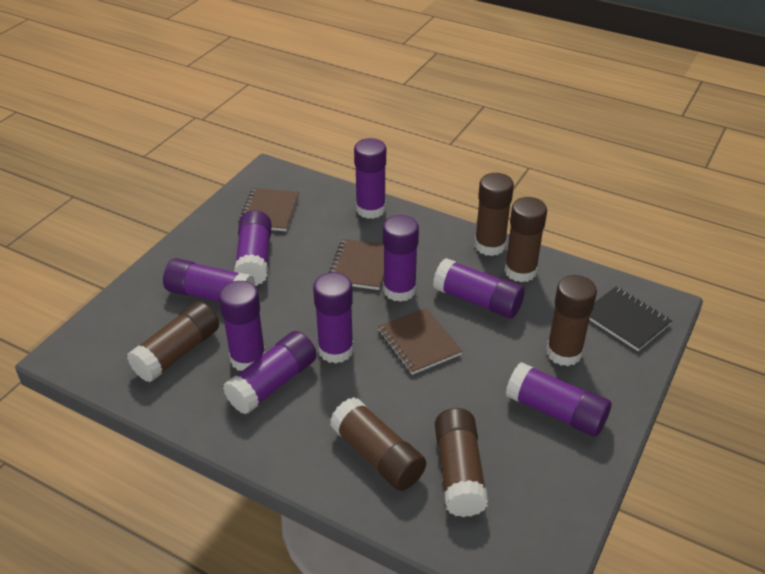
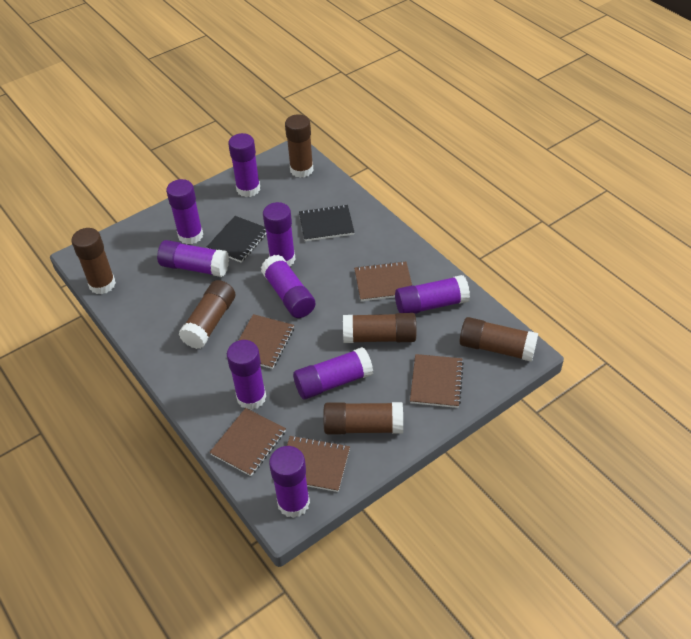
black notebook: [589,287,672,351] = 1 -> [207,216,266,263] [299,204,354,241] = 2
brown notebook: [238,188,299,231] [329,239,384,290] [378,308,462,375] = 3 -> [209,408,286,476] [238,314,294,369] [287,435,350,492] [354,261,412,301] [410,354,464,408] = 5

